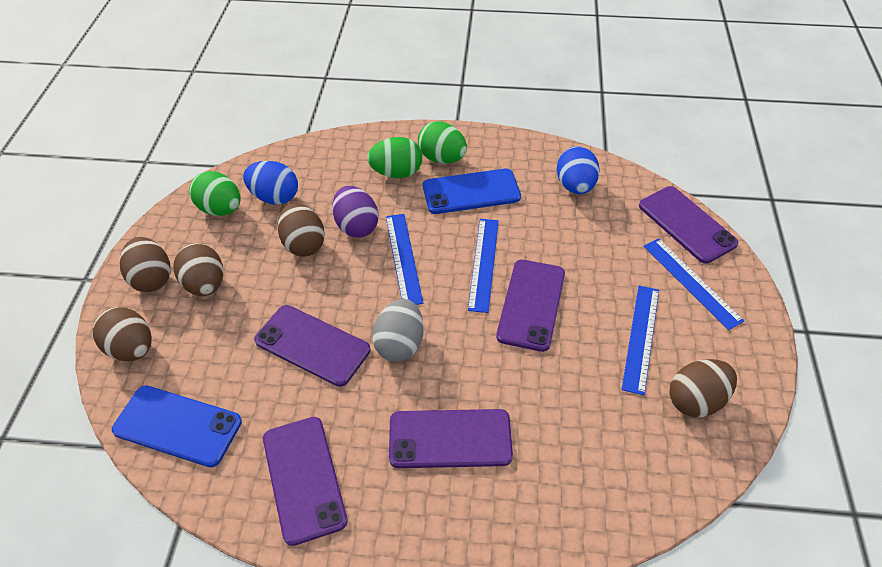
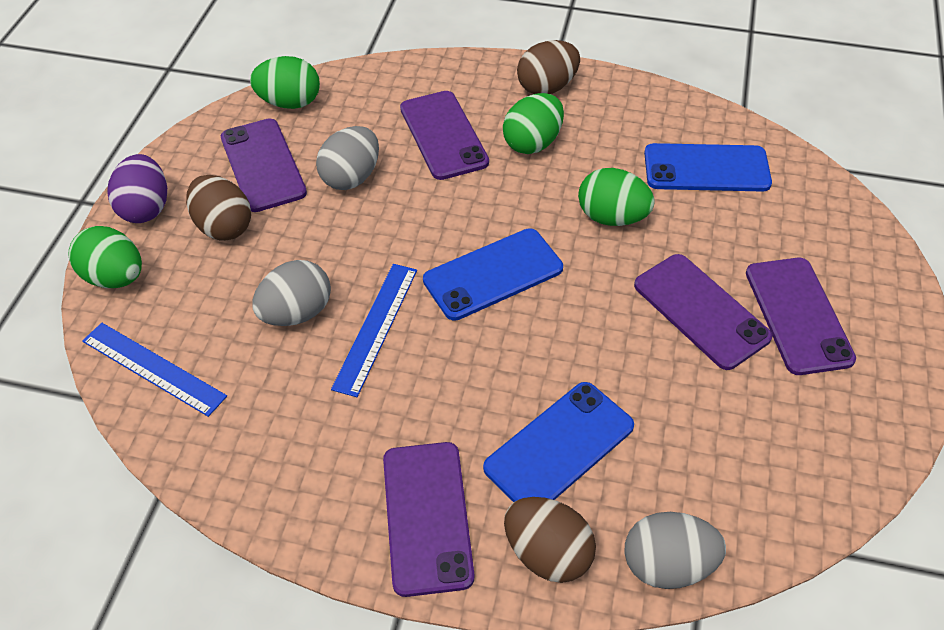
blue egg: [243,161,298,205] [557,146,599,194] = 2 -> none = 0
blue phone: [112,385,242,467] [423,169,521,214] = 2 -> [423,228,563,321] [483,382,634,502] [644,143,772,192] = 3
blue ruler: [386,214,423,305] [468,219,499,313] [621,286,659,395] [644,238,744,330] = 4 -> [82,323,227,417] [331,264,417,397] = 2
brown egg: [93,307,152,361] [120,237,171,292] [174,243,223,296] [278,203,325,257] [669,359,737,417] = 5 -> [186,175,251,241] [504,497,596,583] [517,40,580,94] = 3
green egg: [189,171,241,216] [367,137,422,178] [418,121,467,164] = 3 -> [68,226,142,288] [250,56,320,109] [503,93,564,154] [578,168,655,226] = 4
grey egg: [372,299,424,362] = 1 -> [252,260,331,326] [316,126,379,190] [624,512,726,589] = 3

